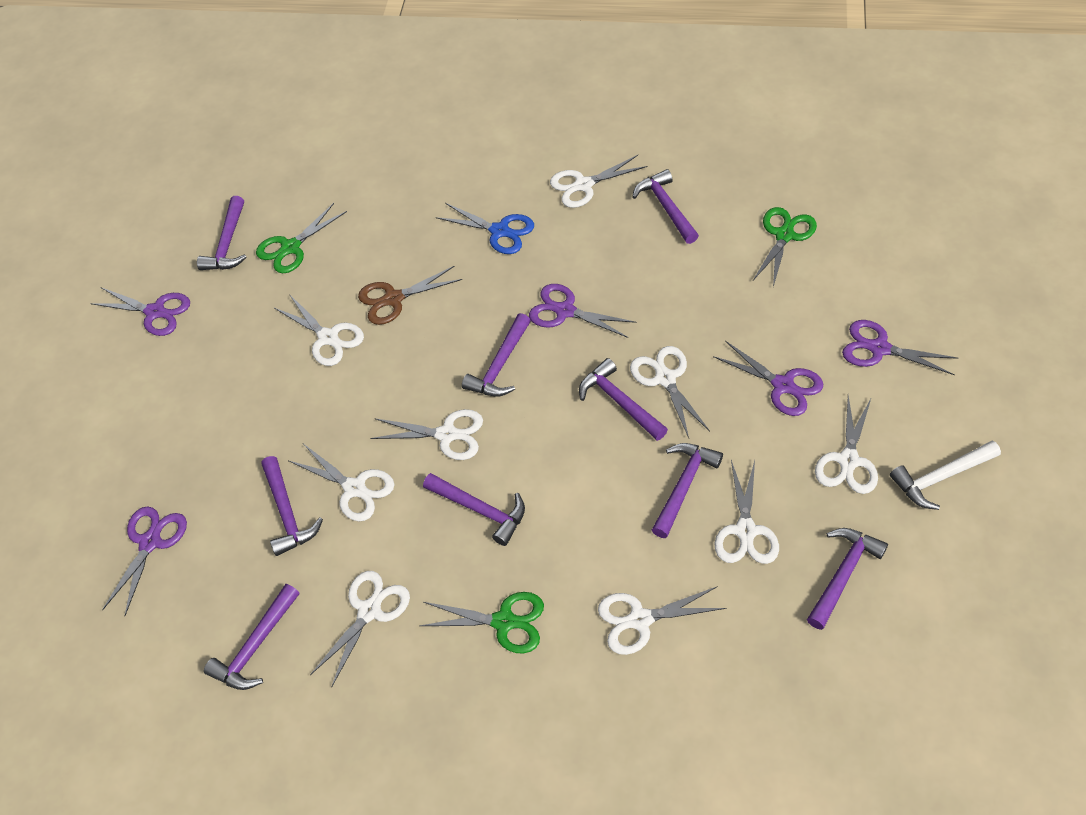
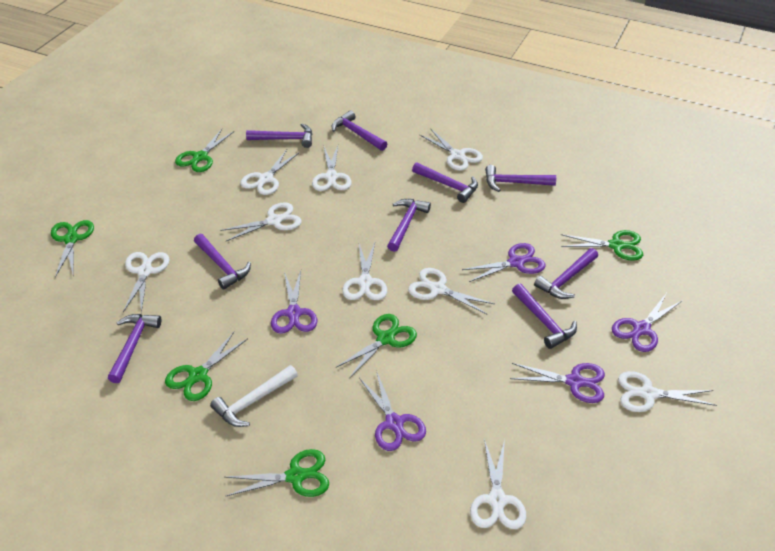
blue scissors: [436,203,534,254] = 1 -> none = 0
brown scissors: [358,266,462,325] = 1 -> none = 0
green scissors: [256,203,347,273] [420,592,544,653] [753,207,817,287] = 3 -> [51,220,94,277] [165,332,247,401] [175,129,234,172] [224,449,329,497] [337,314,417,379] [561,230,643,261] = 6

